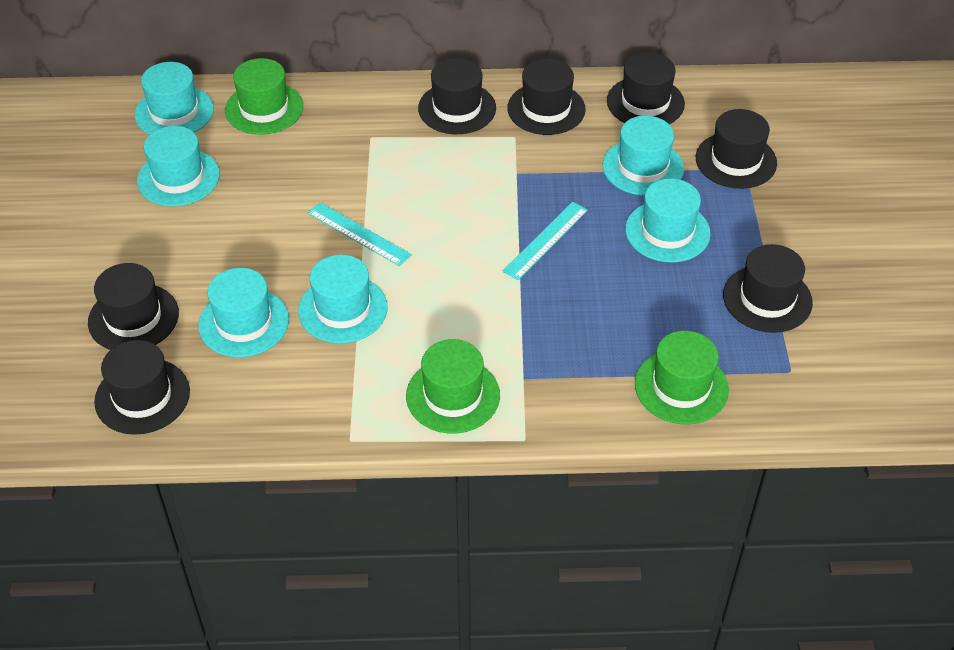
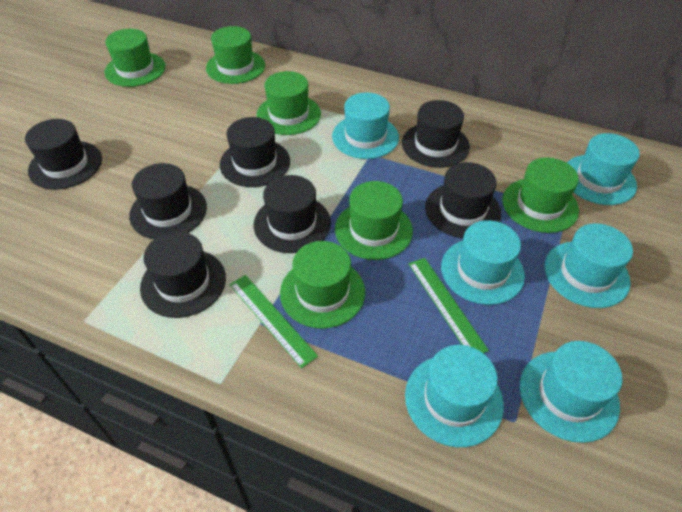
green hat: [225,58,303,135] [406,339,500,434] [635,331,729,424] = 3 -> [105,29,166,87] [206,26,265,84] [256,71,321,135] [280,241,365,329] [335,181,413,260] [502,157,579,233] = 6
green ruler: none = 0 -> [230,275,318,368] [409,258,489,353] = 2
turquoise ruler: [308,202,412,266] [502,202,588,280] = 2 -> none = 0

